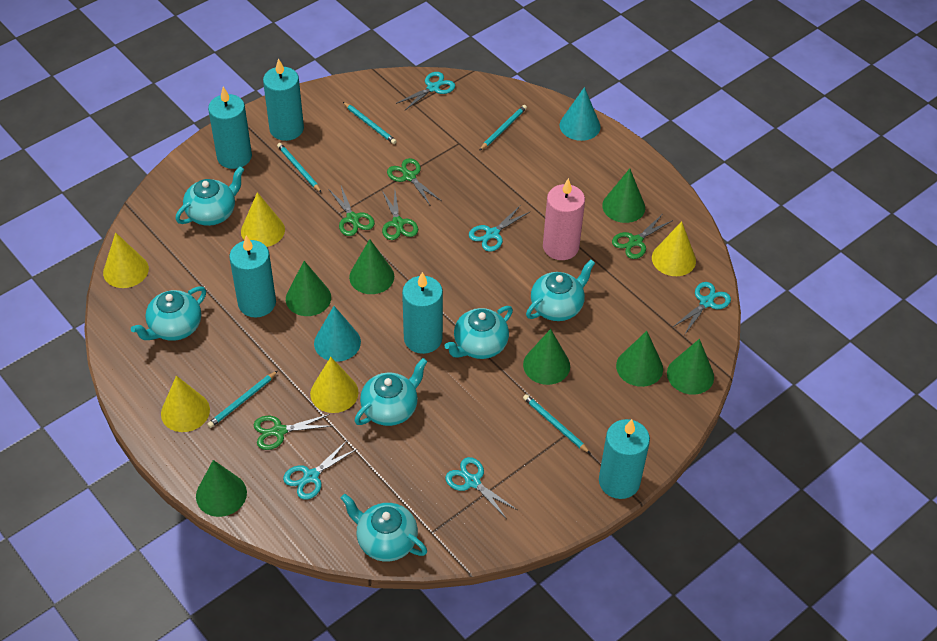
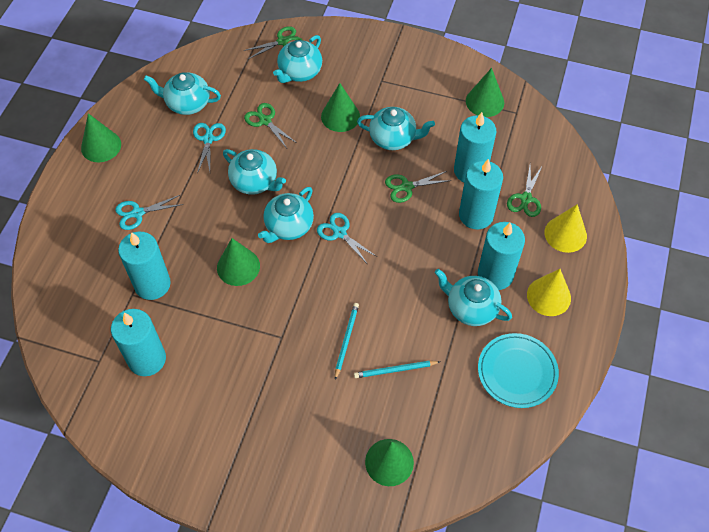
green cone: [196,460,247,517] [286,261,331,316] [349,239,394,294] [523,329,570,385] [602,169,645,223] [616,331,663,387] [667,339,714,395] = 7 -> [81,113,121,162] [217,238,260,286] [321,83,360,132] [365,439,414,486] [466,68,504,117] = 5
green scissors: [254,414,331,450] [329,186,375,236] [382,191,418,240] [387,158,441,206] [612,214,673,259] = 5 -> [244,26,302,59] [244,103,297,148] [385,171,451,203] [507,165,543,217] = 4
pink candle: [543,178,585,260] = 1 -> none = 0
turquoise cone: [314,306,361,362] [560,87,601,141] = 2 -> none = 0
turquoise pencil: [207,371,278,428] [277,143,322,193] [343,102,397,144] [479,105,527,151] [523,394,591,454] = 5 -> [335,303,359,380] [354,361,440,378] = 2
turquoise plate: none = 0 -> [478,333,559,408] = 1
turquoise scissors: [283,441,357,500] [396,72,455,111] [445,457,517,519] [469,206,530,251] [673,282,731,335] = 5 -> [115,195,183,230] [193,123,226,173] [317,213,377,263] = 3
yellow cone: [103,232,149,288] [161,376,210,432] [241,192,285,247] [310,357,358,413] [652,221,696,276] = 5 -> [527,269,571,316] [544,204,587,253] = 2

